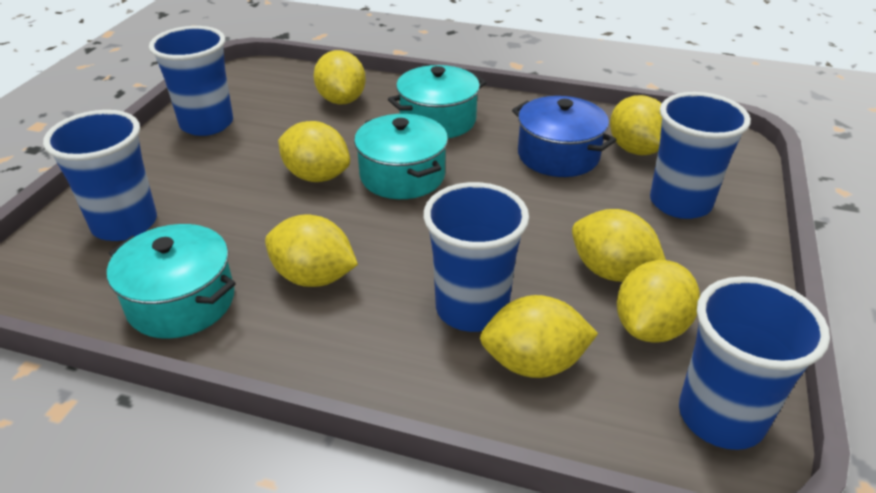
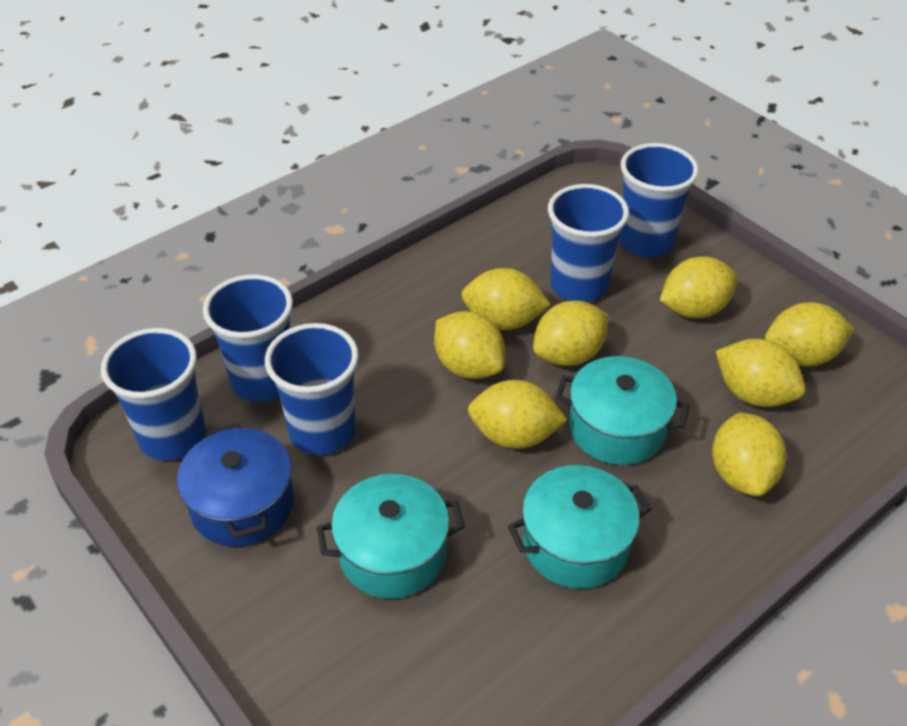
yellow lemon: [265,214,358,287] [278,121,350,182] [313,50,366,104] [480,295,598,378] [572,209,666,282] [610,95,662,155] [617,260,700,343] = 7 -> [434,311,505,379] [461,268,551,330] [468,380,567,449] [533,301,609,366] [660,256,737,318] [712,412,786,496] [716,339,806,407] [765,302,854,367] = 8

